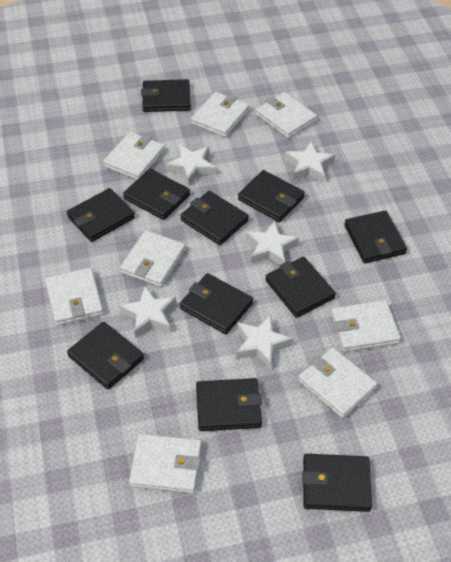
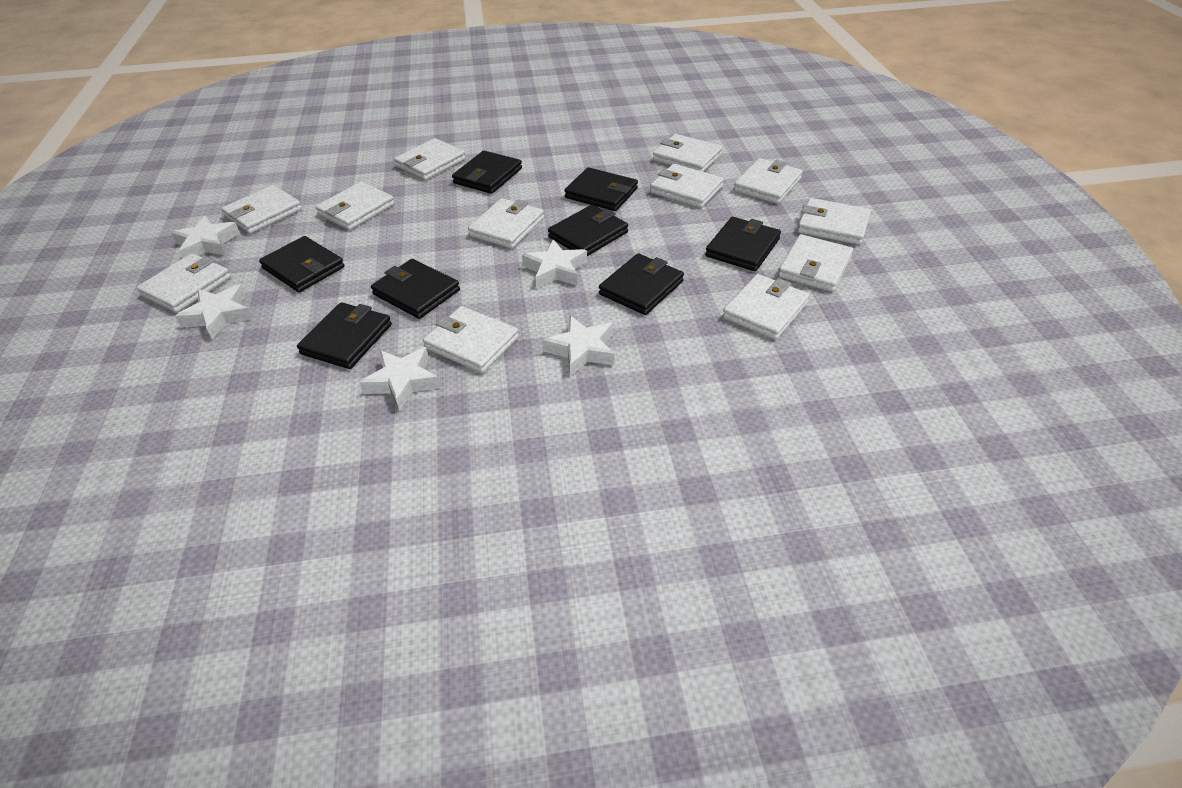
black wallet: [67,188,135,242] [67,322,144,390] [123,169,190,220] [141,79,191,112] [180,191,249,245] [180,273,253,334] [196,378,262,431] [238,170,305,222] [265,257,336,318] [302,454,372,512] [344,211,407,263] = 11 -> [259,236,344,292] [297,302,392,369] [371,259,460,319] [452,151,522,194] [548,205,628,256] [564,167,638,211] [599,253,684,315] [705,217,781,271] = 8
white wallet: [45,268,104,326] [103,132,165,180] [120,230,186,287] [129,434,202,494] [191,92,249,137] [256,92,317,139] [298,347,377,418] [331,300,401,352] = 8 -> [137,253,231,313] [221,185,302,234] [315,182,395,230] [394,138,466,180] [423,306,519,373] [468,198,544,249] [650,164,724,208] [653,134,723,172] [723,274,810,340] [734,158,803,204] [778,234,853,292] [797,198,871,245] = 12

